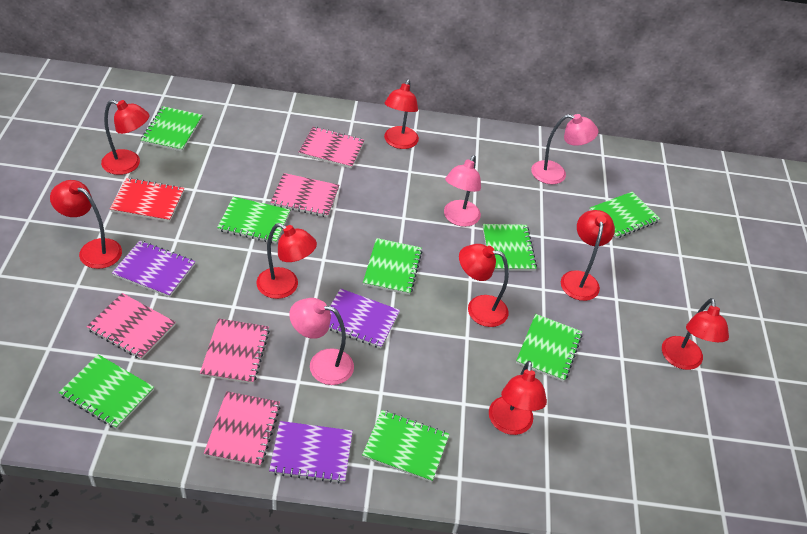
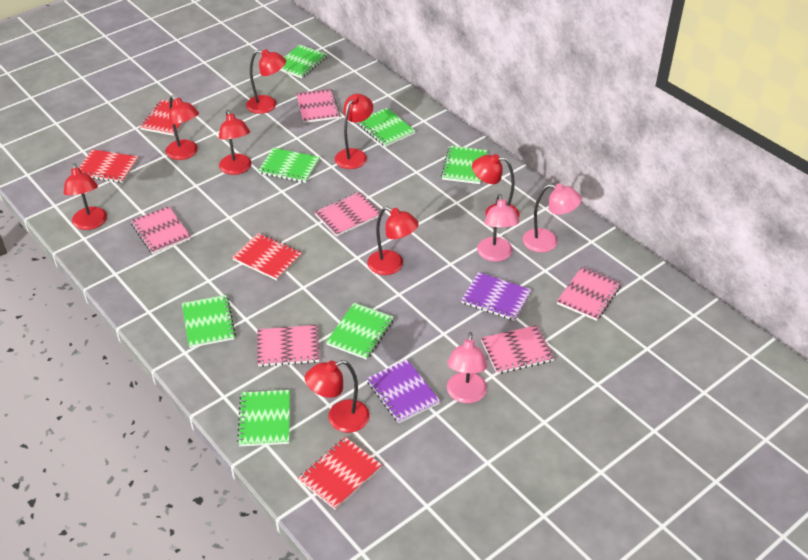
green notebook: [59,354,154,429] [141,106,202,152] [217,197,290,244] [362,410,449,482] [363,238,422,295] [483,224,537,271] [516,314,582,382] [589,192,660,238] = 8 -> [182,295,236,348] [237,390,290,446] [258,148,320,183] [280,45,328,78] [326,303,394,360] [358,108,415,147] [441,146,488,184] = 7
pink notebook: [86,293,176,360] [200,318,270,384] [204,391,280,467] [270,173,339,217] [299,127,365,168] = 5 -> [131,206,191,254] [257,325,319,367] [296,89,340,123] [315,192,380,237] [481,325,555,374] [557,267,621,321] = 6
purple notebook: [112,240,196,297] [269,421,353,483] [329,288,400,348] = 3 -> [367,359,440,423] [461,272,531,321] = 2
red notebook: [110,178,184,222] = 1 -> [79,149,139,183] [140,100,194,136] [232,233,302,280] [298,437,382,510] = 4

